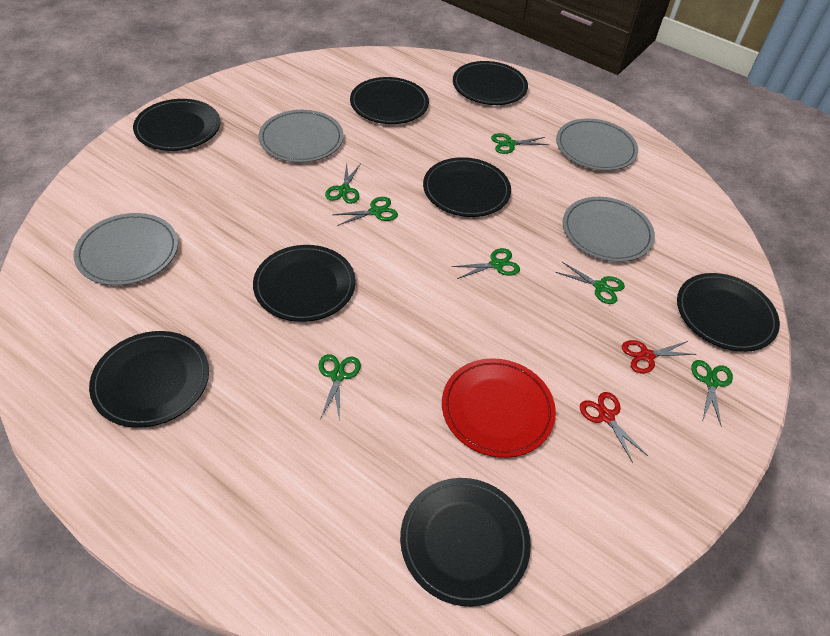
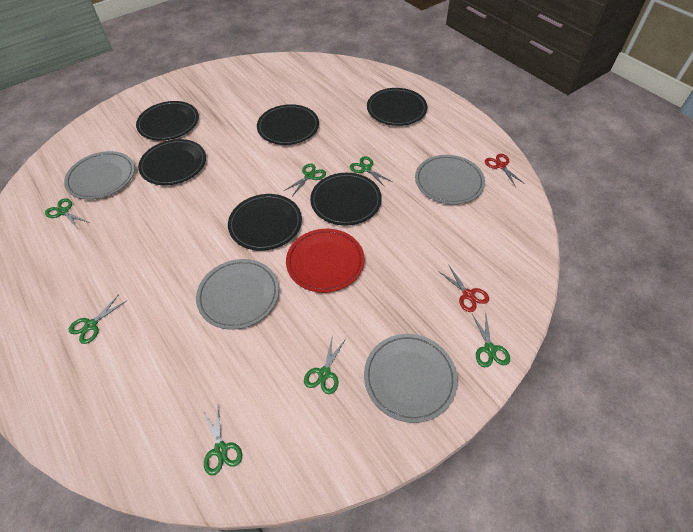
black plate: [89,331,209,428] [133,99,220,151] [253,245,356,322] [350,77,429,124] [400,478,531,606] [423,157,511,217] [453,61,528,105] [677,273,780,352] = 8 -> [136,101,199,141] [138,139,206,185] [228,194,302,251] [257,104,319,145] [310,173,382,225] [367,88,427,126] = 6

